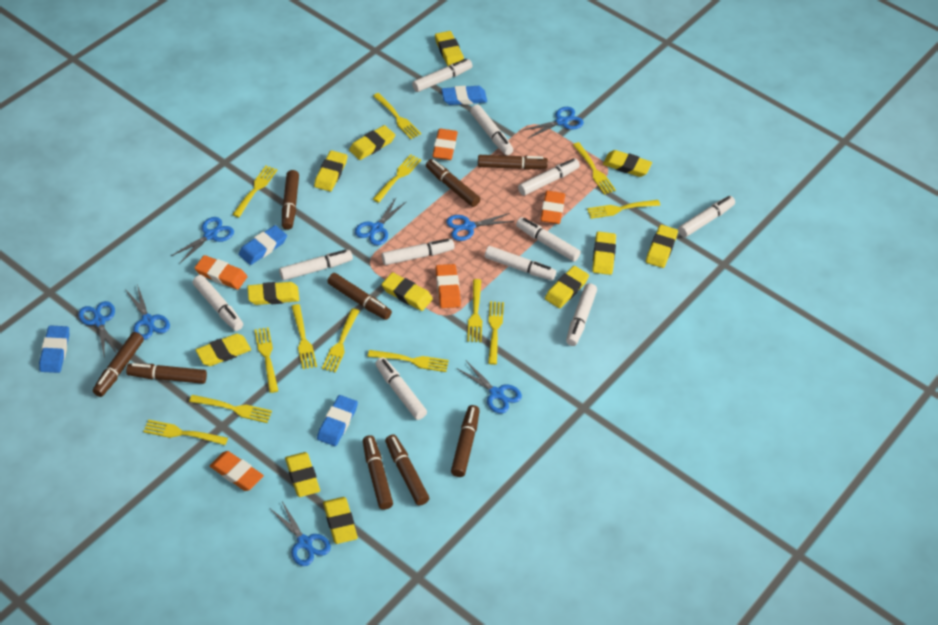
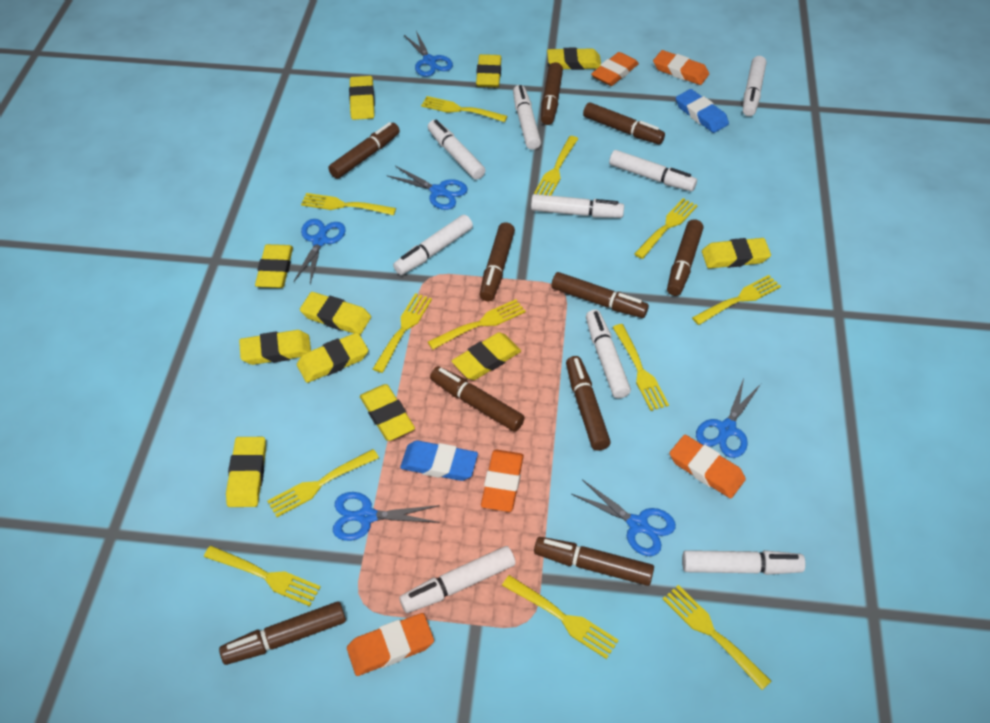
blue eraser: [39,325,69,373] [238,225,287,265] [317,395,358,446] [441,86,487,105] = 4 -> [400,440,478,481] [676,89,729,133] = 2
blue scissors: [78,301,117,355] [125,284,170,340] [171,217,234,263] [271,502,331,566] [355,198,407,245] [446,213,514,241] [456,361,522,414] [523,107,584,138] = 8 -> [294,219,346,284] [333,492,440,541] [388,166,468,210] [404,31,453,77] [572,479,676,556] [696,378,761,458] = 6
brown marker: [93,332,144,397] [126,363,207,384] [282,170,299,230] [327,273,392,320] [363,435,393,510] [385,435,429,505] [426,159,480,207] [451,405,480,477] [478,155,548,170] = 9 -> [219,601,346,665] [328,122,400,179] [430,366,525,432] [480,222,515,301] [534,537,654,586] [541,62,563,125] [551,272,649,318] [566,356,611,451] [583,102,665,144] [667,219,703,296] = 10
white marker: [193,275,243,331] [279,250,353,281] [375,357,427,420] [382,239,454,265] [412,59,472,92] [470,105,513,155] [485,246,556,280] [516,217,581,262] [518,159,580,196] [566,283,597,346] [678,196,735,237] = 11 -> [393,215,473,275] [399,546,516,613] [428,119,486,180] [513,85,541,150] [531,194,624,218] [586,310,631,398] [609,150,697,191] [682,550,806,575] [743,56,766,116] = 9
yellow eraser: [196,334,251,366] [247,282,299,305] [285,452,320,497] [314,150,348,191] [323,497,358,544] [349,125,395,160] [382,272,433,311] [435,31,464,67] [545,266,589,308] [592,231,616,275] [603,150,652,177] [646,225,678,268] = 12 -> [226,437,266,507] [239,330,311,365] [255,244,293,288] [297,332,368,383] [300,292,371,335] [349,76,375,120] [360,384,415,441] [452,332,521,380] [476,54,502,87] [547,48,601,70] [702,238,771,269] = 11
yellow fork: [143,420,228,445] [189,395,272,423] [232,165,277,217] [254,327,278,393] [291,304,317,369] [322,308,359,373] [368,350,449,372] [373,93,421,139] [373,154,421,203] [467,279,482,342] [488,301,504,365] [573,142,616,195] [587,200,660,219] = 13 -> [204,546,321,606] [267,449,379,517] [301,193,396,215] [373,293,432,373] [421,96,507,122] [428,299,526,350] [502,575,619,659] [534,136,578,196] [613,324,669,411] [634,198,698,259] [663,585,771,690] [692,275,781,325] = 12

